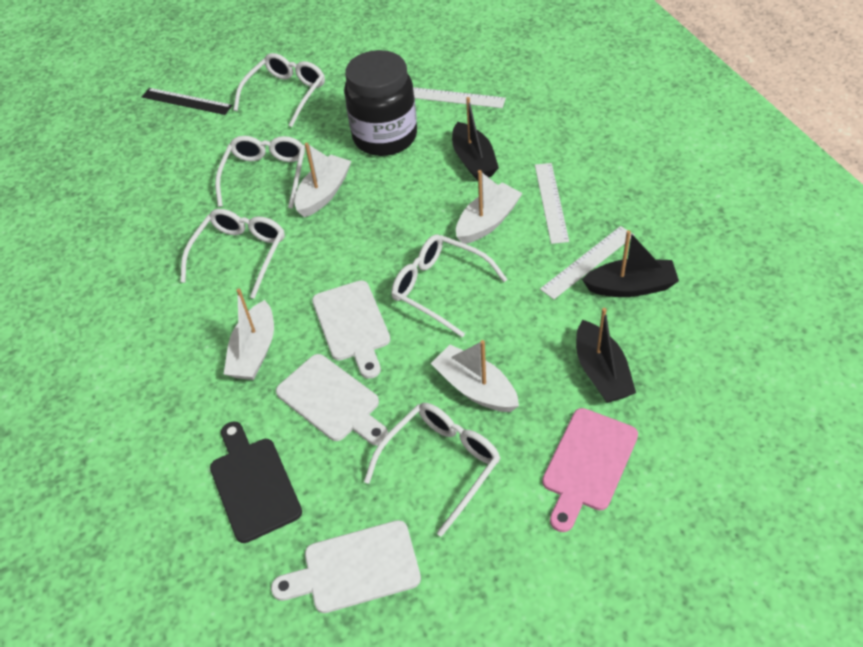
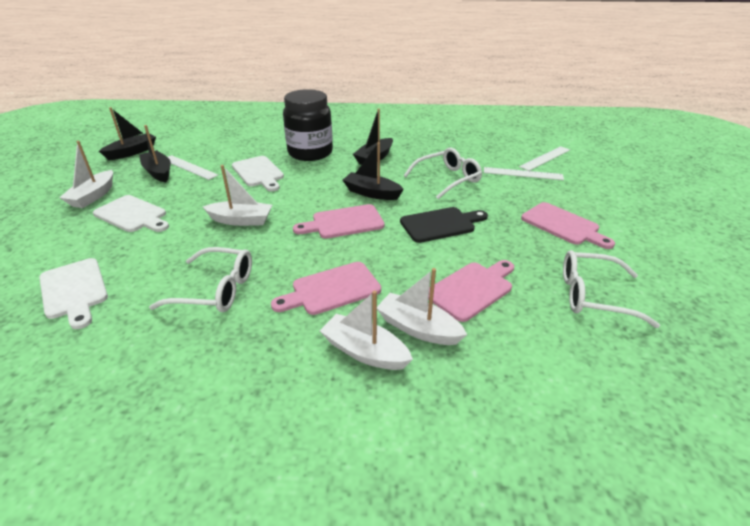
black boat: [452,97,499,181] [576,308,636,403] [582,230,679,297] = 3 -> [99,107,156,160] [139,125,171,182] [343,142,404,200] [353,109,393,165] = 4
black ruler: [142,88,233,115] = 1 -> none = 0
pink cutting board: [542,408,638,532] = 1 -> [271,262,381,315] [293,204,385,239] [428,260,514,322] [521,202,615,249] = 4
white glasses: [180,209,285,299] [215,136,305,209] [234,53,325,127] [364,403,500,537] [391,234,508,337] = 5 -> [149,247,252,312] [404,148,482,199] [563,250,660,328] = 3

